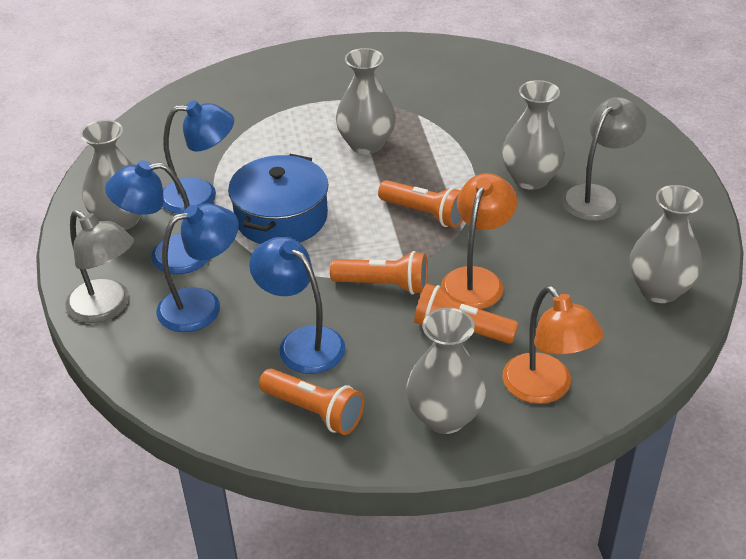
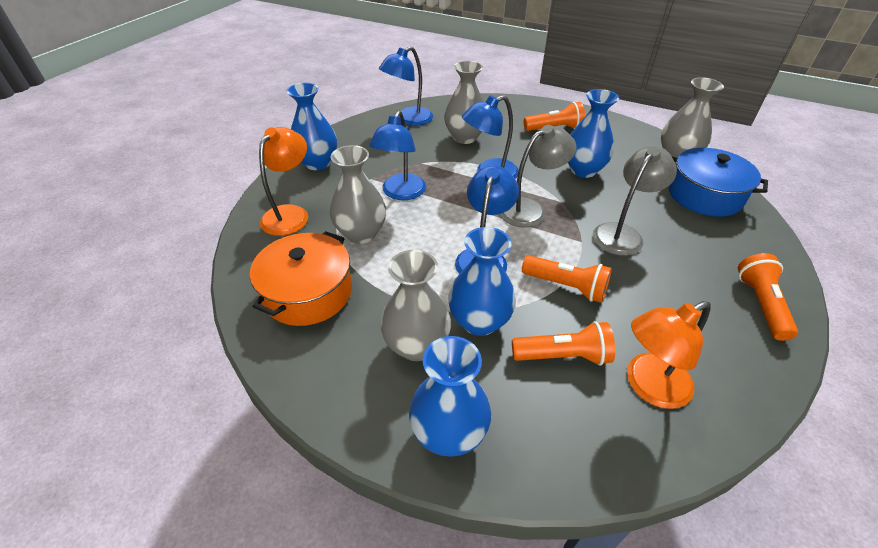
blue vase: none = 0 -> [286,83,337,170] [409,336,491,457] [448,227,516,336] [568,89,619,178] = 4
grey vase: [80,120,141,230] [336,48,396,154] [406,308,486,434] [502,80,565,190] [630,185,703,303] = 5 -> [330,145,386,244] [381,250,451,361] [444,61,484,144] [661,77,724,163] = 4
orange pot: none = 0 -> [250,231,352,326] = 1

